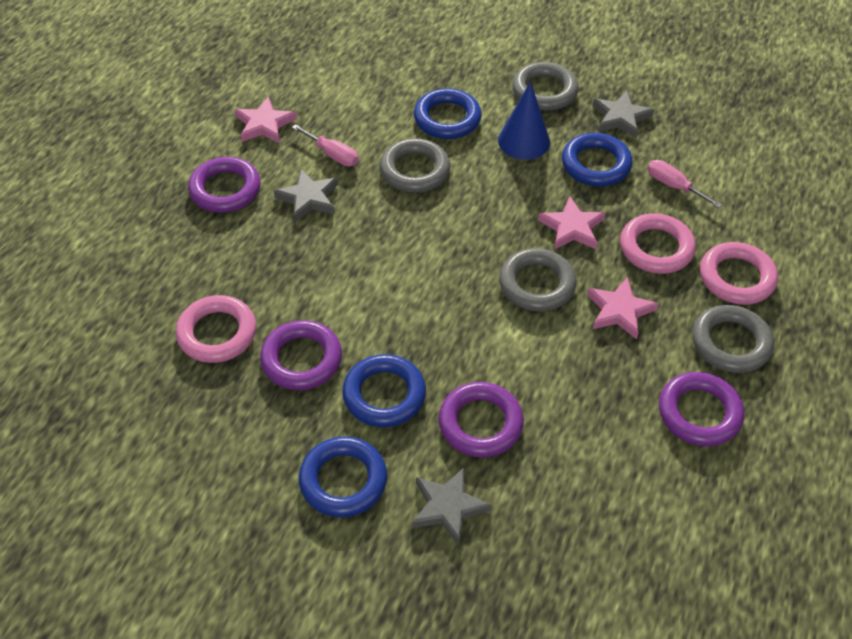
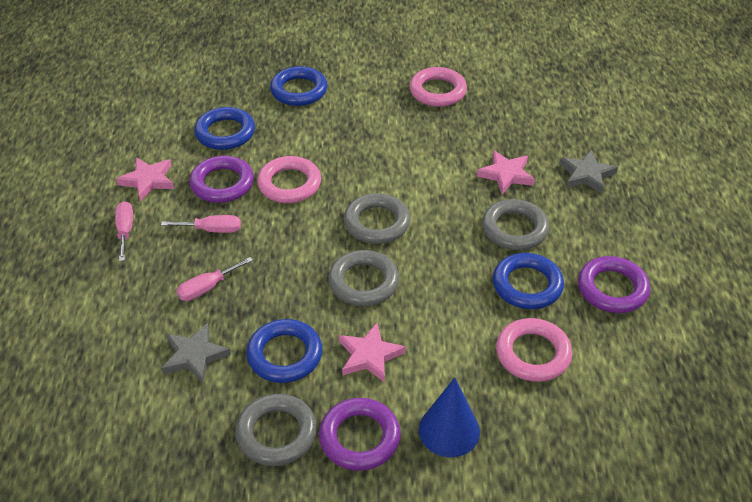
grey star: [274,169,338,222] [412,467,492,545] [592,91,654,138] = 3 -> [161,323,231,384] [559,150,618,194] = 2
pink screwdriver: [292,124,359,166] [648,160,722,208] = 2 -> [115,201,133,261] [161,215,241,233] [177,257,253,301] = 3
purple ring: [188,157,261,213] [260,320,342,390] [438,382,524,458] [659,372,744,446] = 4 -> [190,156,254,203] [319,398,401,471] [578,256,650,313] = 3

